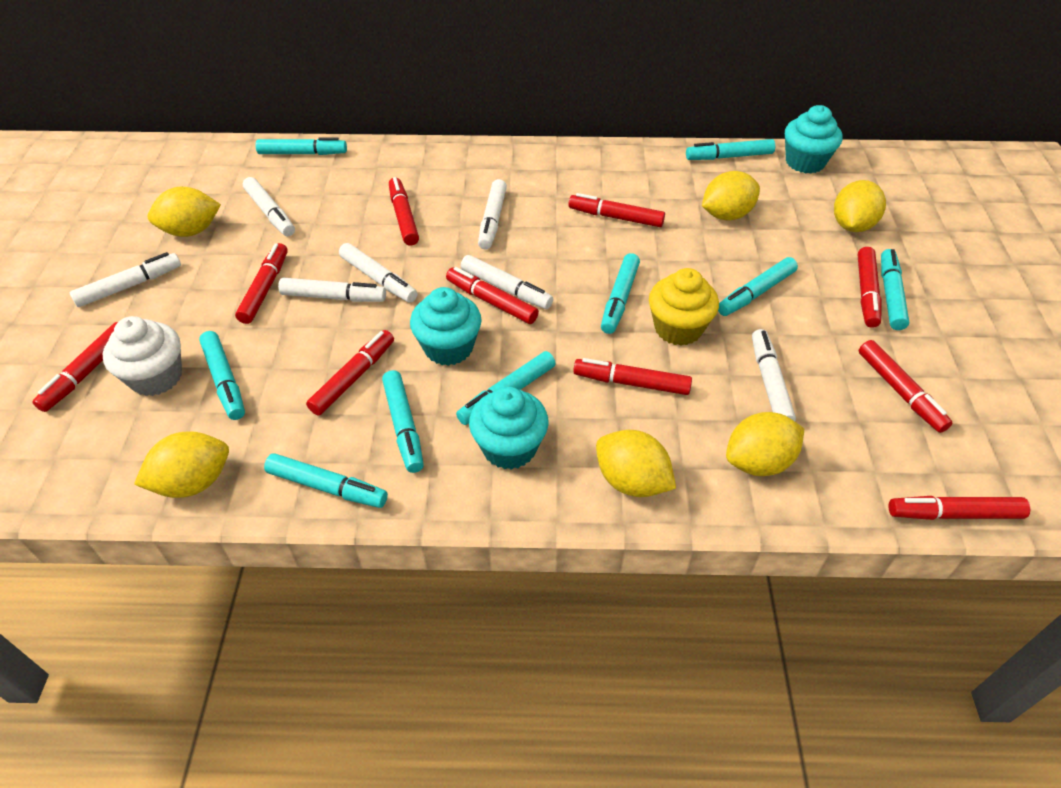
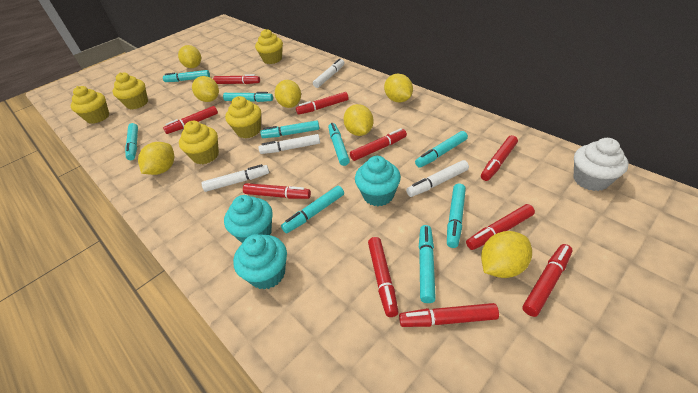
white marker: [70,252,181,307] [243,177,295,236] [278,278,386,302] [339,243,417,303] [461,255,553,309] [478,179,507,249] [752,329,796,421] = 7 -> [202,164,269,192] [258,134,320,154] [313,58,344,88] [406,160,469,197] = 4
yellow cupcake: [649,268,719,346] = 1 -> [71,86,109,124] [112,72,148,109] [179,121,219,164] [225,96,261,138] [255,29,283,64] = 5
yellow lemon: [134,431,229,498] [147,187,221,237] [596,430,676,497] [702,171,760,220] [726,412,804,476] [834,180,886,232] = 6 -> [138,142,174,175] [178,45,201,68] [192,76,219,102] [275,80,301,108] [343,104,374,136] [384,74,413,102] [481,231,532,278] = 7

